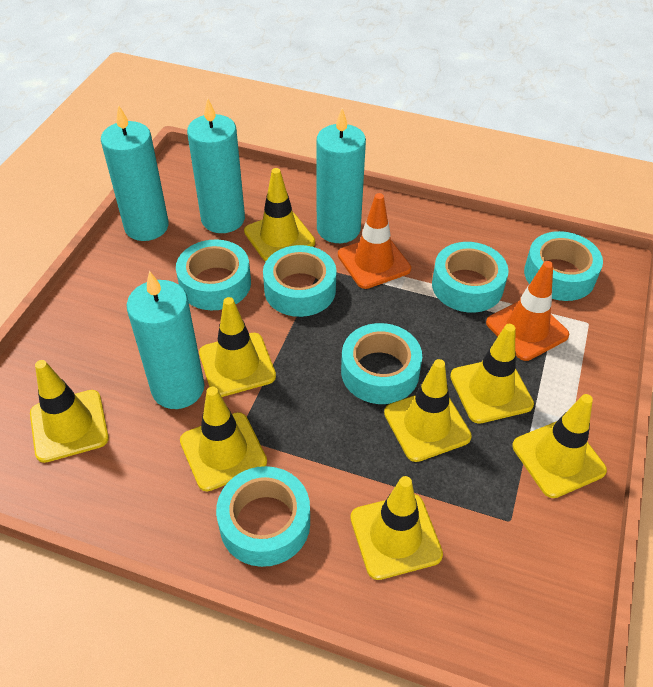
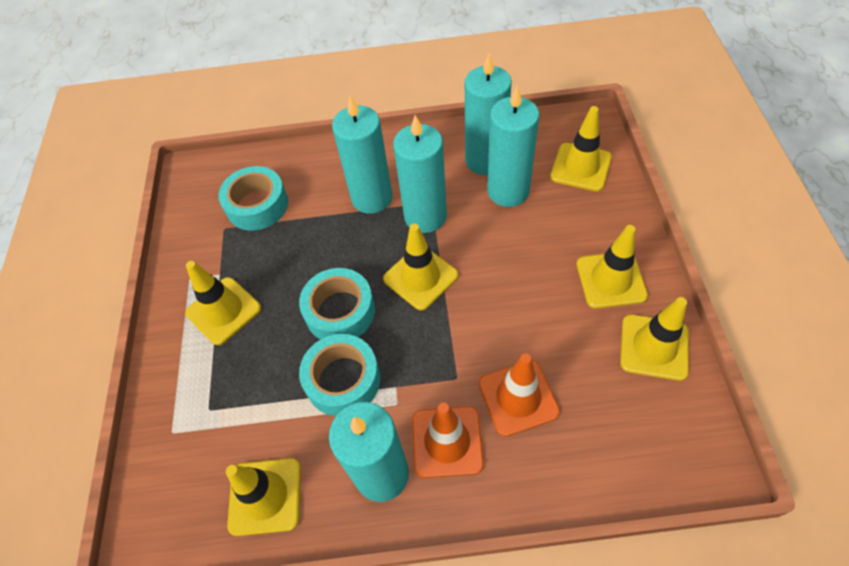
turquoise candle: [101,105,169,241] [127,271,204,409] [187,98,245,233] [316,108,366,243] = 4 -> [329,402,409,502] [332,96,392,214] [393,115,447,233] [465,53,512,175] [487,86,539,207] = 5
turquoise tape: [176,239,251,310] [216,466,310,567] [263,245,336,317] [341,323,422,404] [432,242,509,313] [524,231,603,301] = 6 -> [218,166,288,231] [299,268,375,339] [299,334,380,416] = 3
yellow traffic cone: [30,360,109,463] [180,387,267,491] [199,297,276,397] [244,168,315,262] [350,476,443,580] [384,359,472,462] [450,324,534,424] [512,394,607,498] = 8 -> [185,261,261,345] [226,458,301,536] [383,223,458,310] [550,106,612,191] [576,225,648,309] [620,297,689,381] = 6

